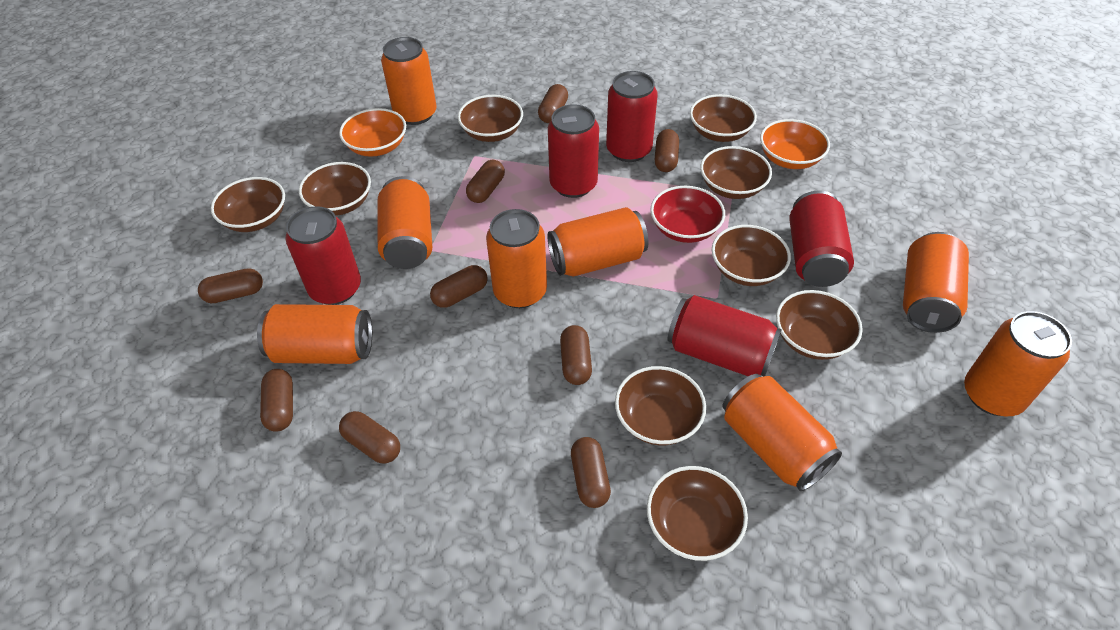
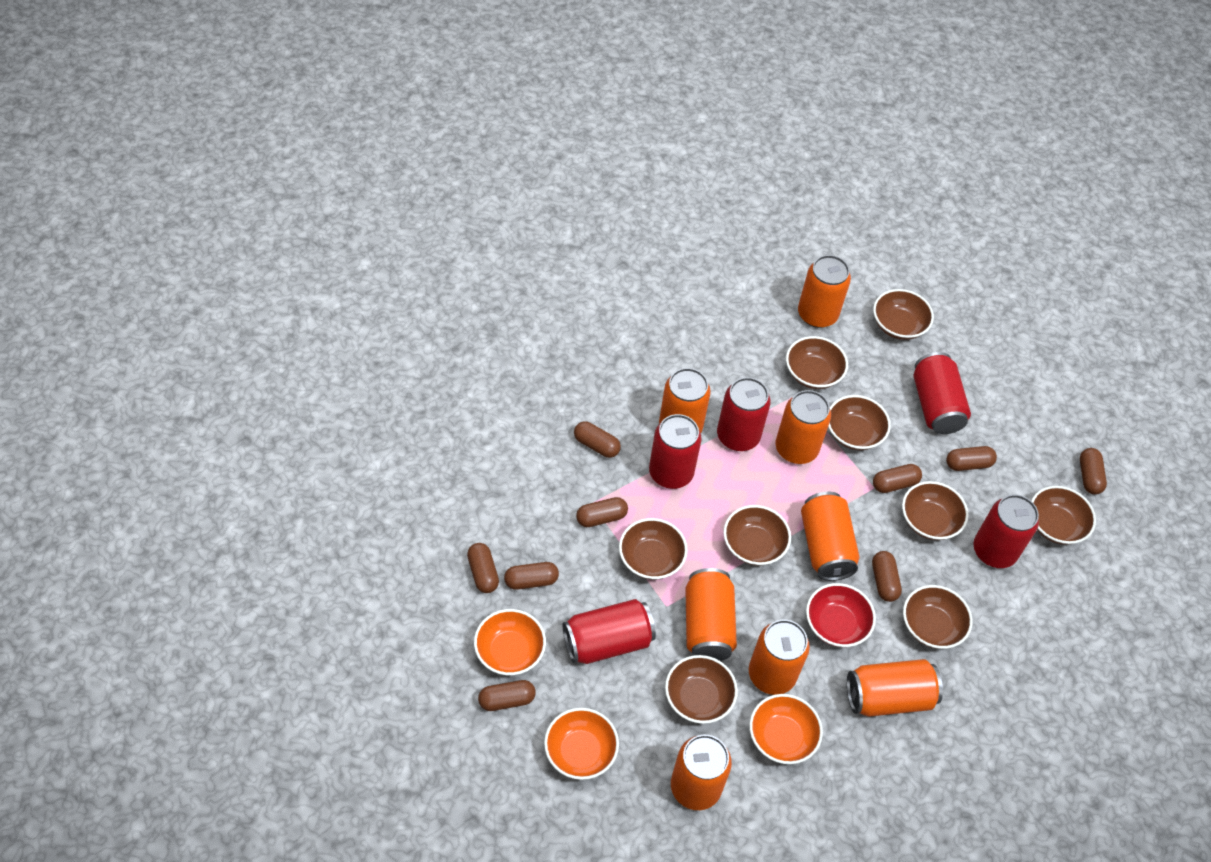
orange bowl: [339,108,406,157] [760,119,830,169] = 2 -> [474,609,546,675] [544,708,619,780] [749,694,823,764] = 3

